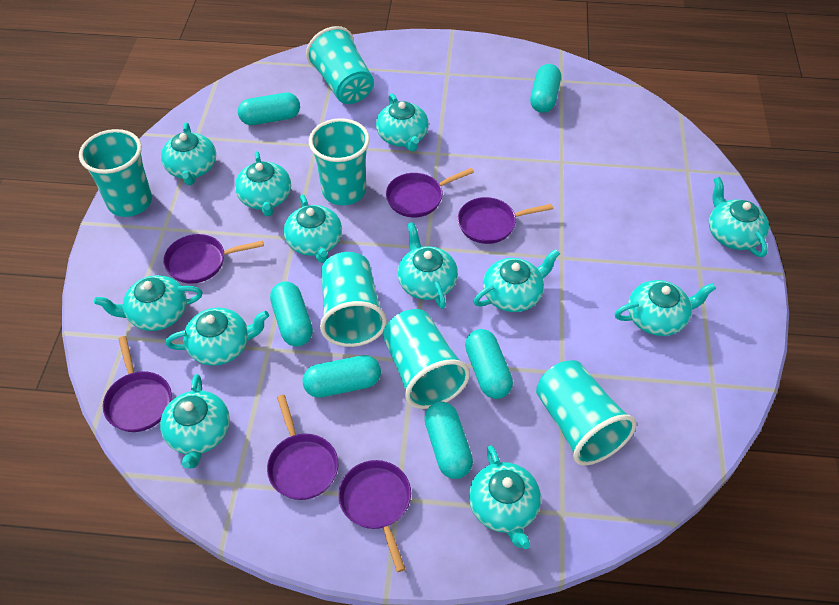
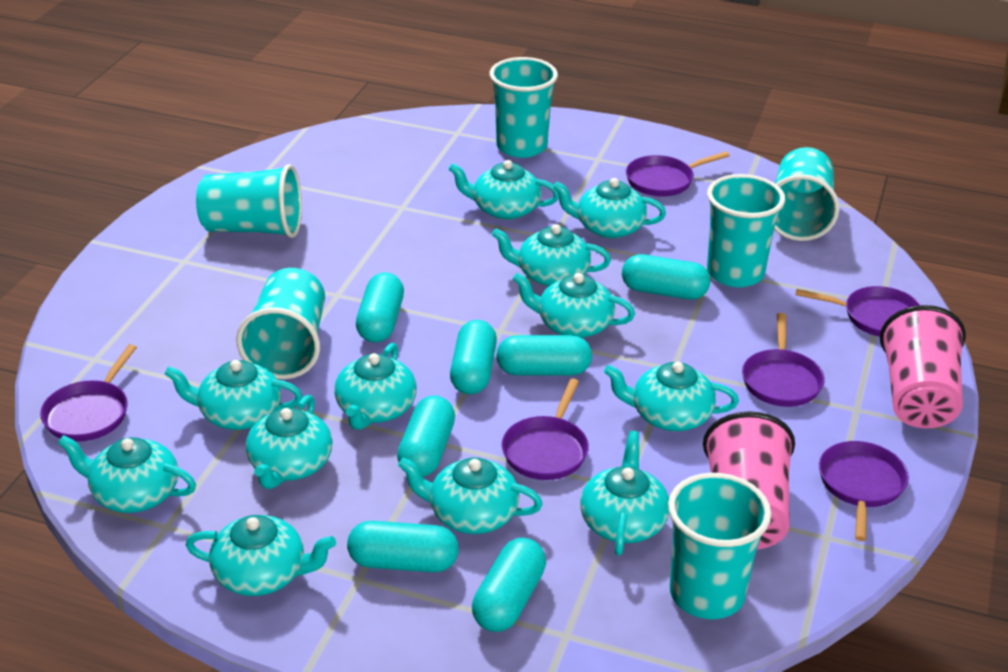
pink cup: none = 0 -> [703,411,795,550] [880,305,966,428] = 2
turquoise capsule: [238,93,300,125] [270,282,313,347] [303,355,381,398] [424,402,473,479] [465,329,513,399] [530,64,561,113] = 6 -> [347,521,459,572] [356,272,404,343] [397,395,455,477] [450,320,497,394] [472,538,546,632] [496,335,592,376] [622,254,710,300] = 7

